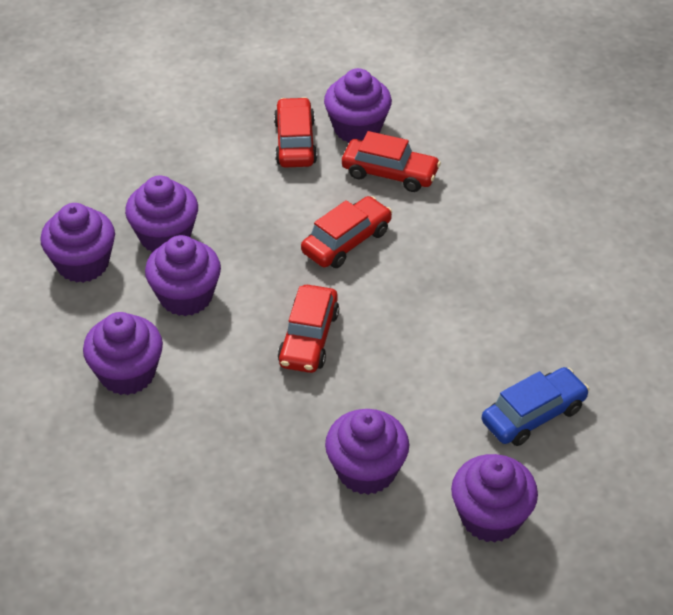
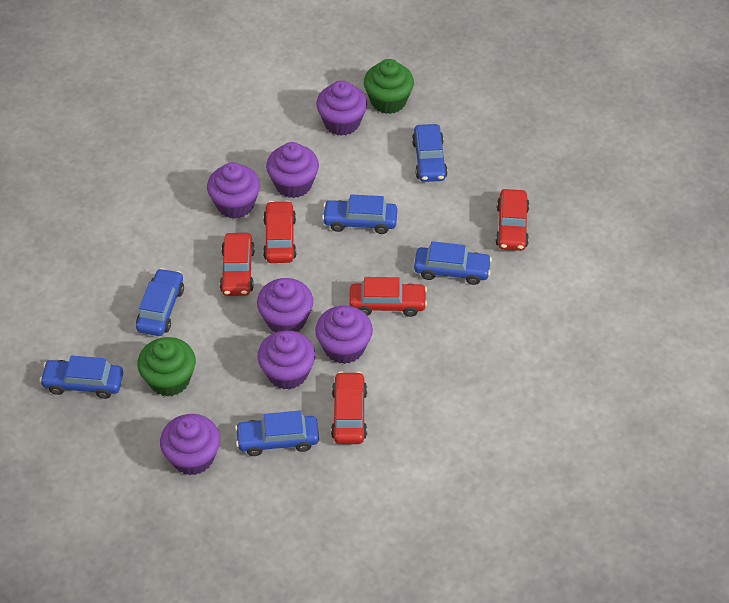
blue car: [482,367,589,446] = 1 -> [40,355,123,399] [136,268,184,336] [235,411,319,456] [322,194,397,234] [412,124,448,182] [414,241,492,285] = 6
green cupcake: none = 0 -> [137,337,196,397] [364,59,414,114] = 2
red car: [274,97,317,168] [278,285,339,373] [301,196,392,268] [342,131,441,192] = 4 -> [220,233,255,296] [263,200,297,263] [331,371,367,444] [349,277,427,317] [495,189,529,251] = 5

